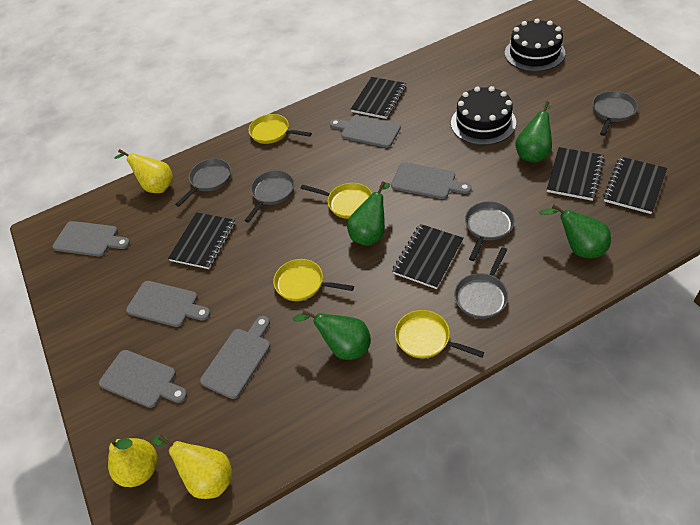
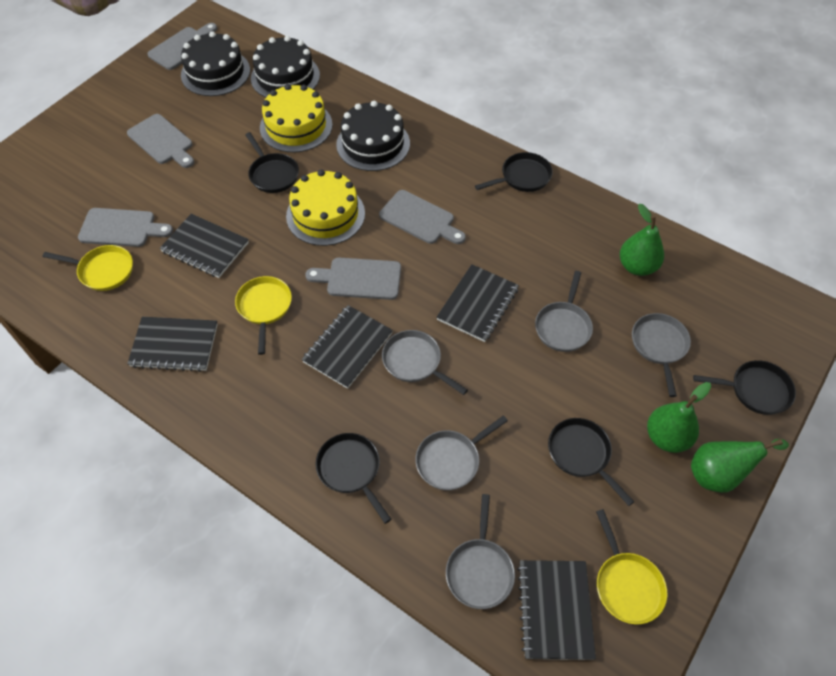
black cake: [451,86,516,145] [505,18,565,71] = 2 -> [181,31,250,96] [251,36,320,98] [336,101,410,171] = 3
black pan: none = 0 -> [245,132,299,193] [315,433,391,524] [475,152,553,192] [548,418,634,506] [693,360,796,415] = 5
green pear: [293,310,371,360] [347,181,390,246] [516,101,552,163] [539,205,611,258] = 4 -> [620,204,664,276] [647,382,711,453] [691,439,789,493] = 3
grey cutting board: [53,221,130,257] [99,350,187,408] [126,281,211,327] [200,316,270,399] [330,115,401,148] [391,162,472,199] = 6 -> [78,208,173,247] [127,114,194,168] [147,23,217,70] [305,258,401,300] [379,190,466,244] = 5
yellow cake: none = 0 -> [260,84,333,152] [286,170,365,246] = 2
yellow pan: [249,114,312,144] [273,259,354,301] [300,183,372,219] [395,310,484,358] = 4 -> [42,245,133,291] [235,276,292,355] [596,509,667,624] = 3
yellow pear: [108,437,157,487] [115,149,173,193] [152,435,232,499] = 3 -> none = 0

